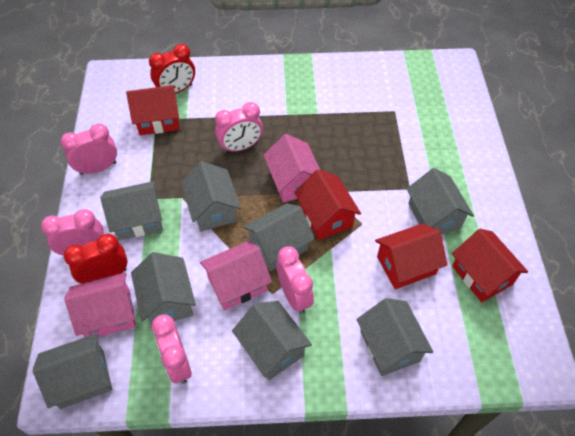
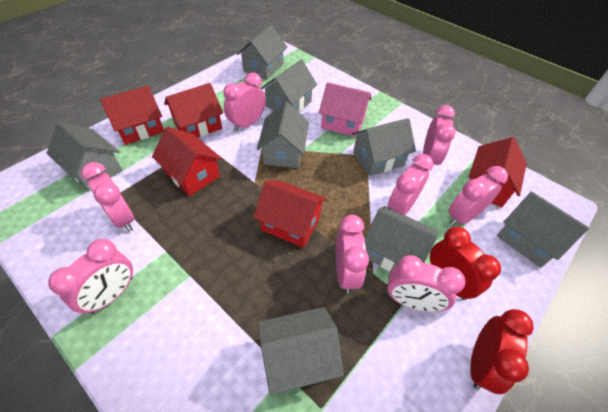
pink clock: [41,209,104,256] [60,123,117,175] [151,314,192,384] [215,102,263,153] [276,246,314,314] = 5 -> [48,239,133,314] [81,162,135,232] [223,73,266,131] [336,215,369,294] [387,255,465,312] [388,154,433,215] [423,105,456,171] [448,166,508,226] = 8
pink house: [64,272,136,337] [200,241,272,310] [263,134,320,203] = 3 -> [319,82,372,137] = 1
red house: [126,85,179,135] [294,169,361,240] [375,224,448,289] [452,229,528,302] = 4 -> [100,86,164,145] [152,127,222,196] [164,83,223,138] [253,180,327,248] [467,137,527,207] = 5

